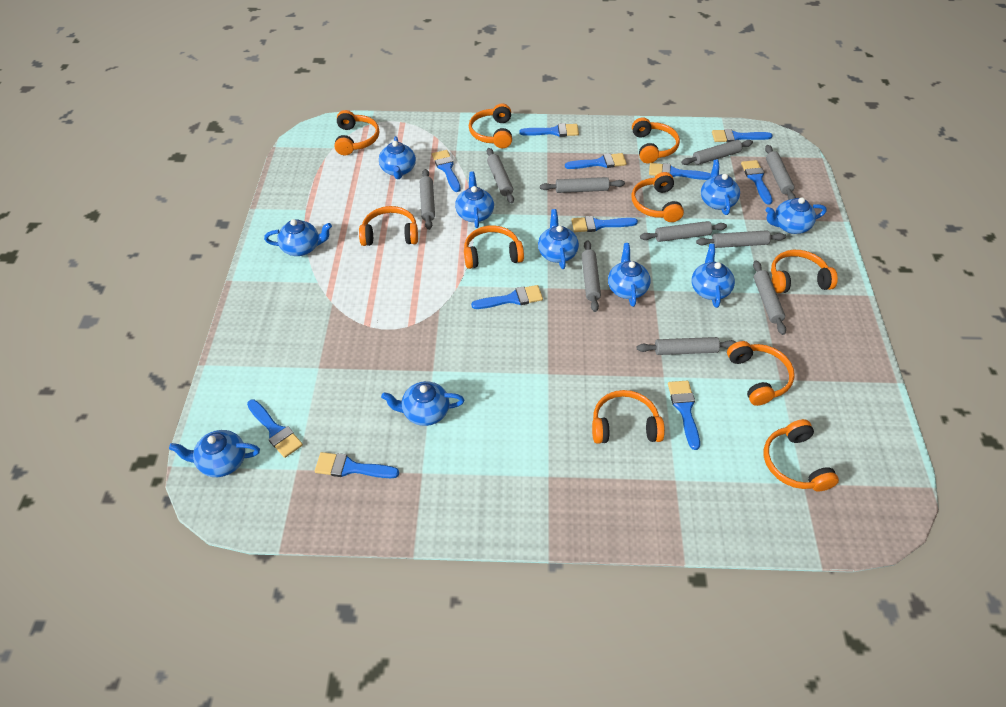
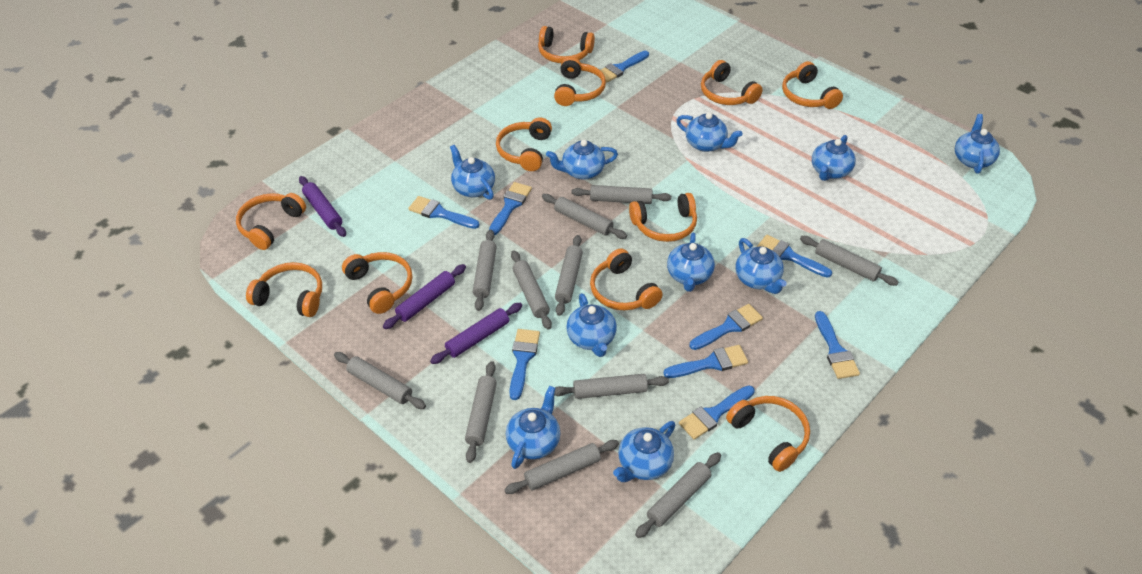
blue brush: [247,399,303,458] [315,452,399,478] [432,150,461,192] [471,285,543,309] [519,123,579,137] [565,153,627,169] [571,216,638,232] [649,163,711,180] [668,381,700,450] [712,129,773,142] [741,160,773,205] = 11 -> [408,196,480,229] [489,182,532,235] [510,329,540,400] [596,51,649,82] [663,345,748,378] [679,385,755,440] [690,304,763,350] [757,235,832,278] [815,311,860,379] = 9
grey rolling pin: [420,169,435,230] [487,148,514,204] [540,177,625,193] [582,240,601,312] [637,337,736,355] [640,221,727,242] [681,140,753,165] [696,230,786,248] [753,260,786,335] [765,145,796,200] = 10 -> [334,352,426,409] [465,361,497,463] [473,230,497,311] [504,440,619,494] [511,250,552,330] [542,194,627,239] [554,374,669,399] [555,235,583,316] [571,185,671,204] [635,452,721,538] [800,236,898,286] = 11
orange headphones: [334,110,379,155] [359,206,418,246] [464,225,524,269] [469,104,512,148] [592,390,665,444] [631,172,684,222] [632,117,680,164] [727,341,795,406] [764,419,839,492] [771,250,838,293] = 10 -> [236,193,306,250] [246,262,322,317] [342,252,412,314] [496,117,552,171] [538,26,595,63] [554,57,606,106] [590,248,663,310] [629,193,697,242] [701,60,763,105] [726,396,810,472] [782,61,843,109] = 11
purple rolling pin: none = 0 -> [299,176,346,237] [383,264,466,329] [430,303,522,364] = 3

